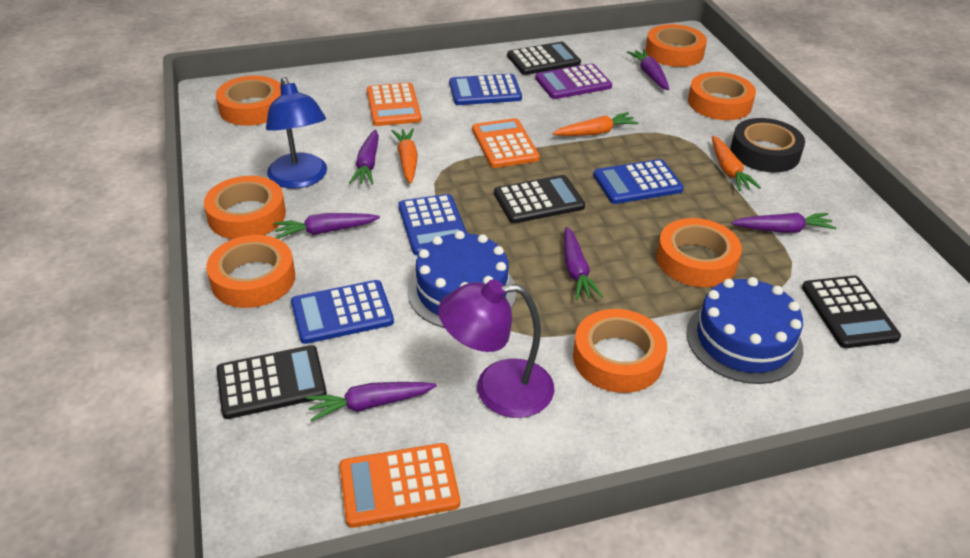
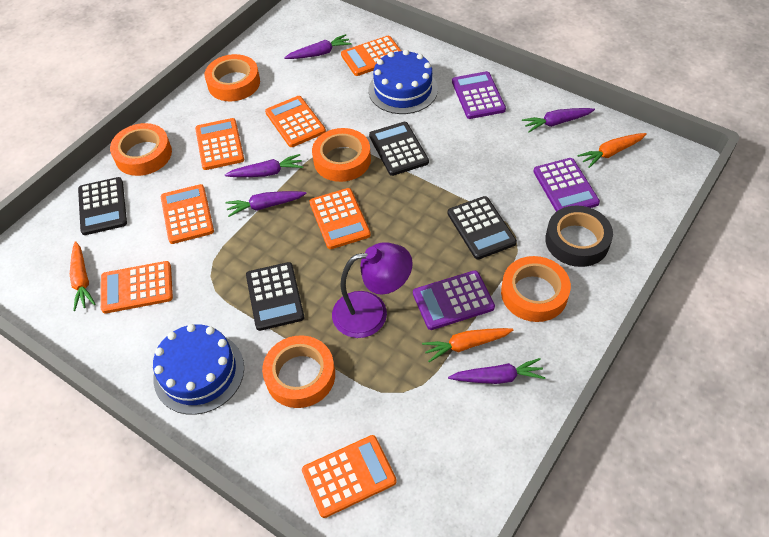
blue calculator: [291,280,394,344] [398,194,467,256] [449,74,522,105] [593,159,684,204] = 4 -> none = 0
blue lamp: [266,77,327,188] = 1 -> none = 0
orange calculator: [340,443,460,528] [367,83,421,126] [472,118,540,168] = 3 -> [101,261,173,314] [161,184,214,244] [195,118,244,170] [265,96,326,147] [302,435,397,518] [310,188,371,249] [341,36,401,76] = 7
orange tape: [204,176,286,239] [206,235,295,308] [216,76,281,126] [573,309,667,393] [645,24,707,67] [657,218,742,287] [688,72,756,120] = 7 -> [110,123,172,176] [205,54,260,101] [262,335,335,408] [312,128,371,182] [501,256,571,322] = 5
purple calculator: [535,63,612,99] = 1 -> [413,270,495,330] [452,71,506,119] [533,158,600,212] = 3
purple carrot: [274,213,380,239] [307,382,437,422] [349,130,379,185] [564,227,603,300] [627,49,669,90] [731,213,837,233] = 6 -> [225,154,303,177] [225,191,307,217] [284,34,352,59] [448,358,545,384] [522,108,595,132] = 5

